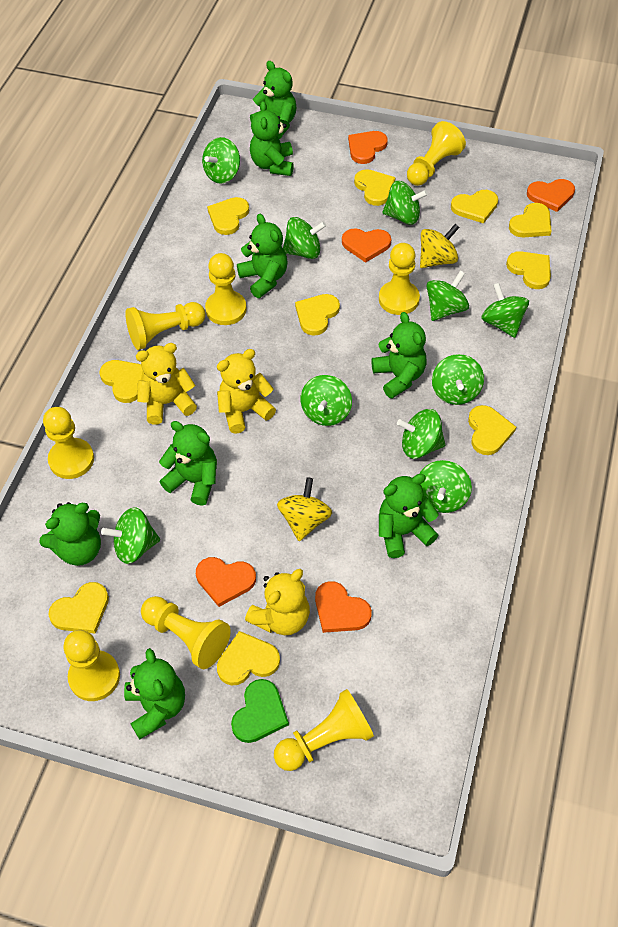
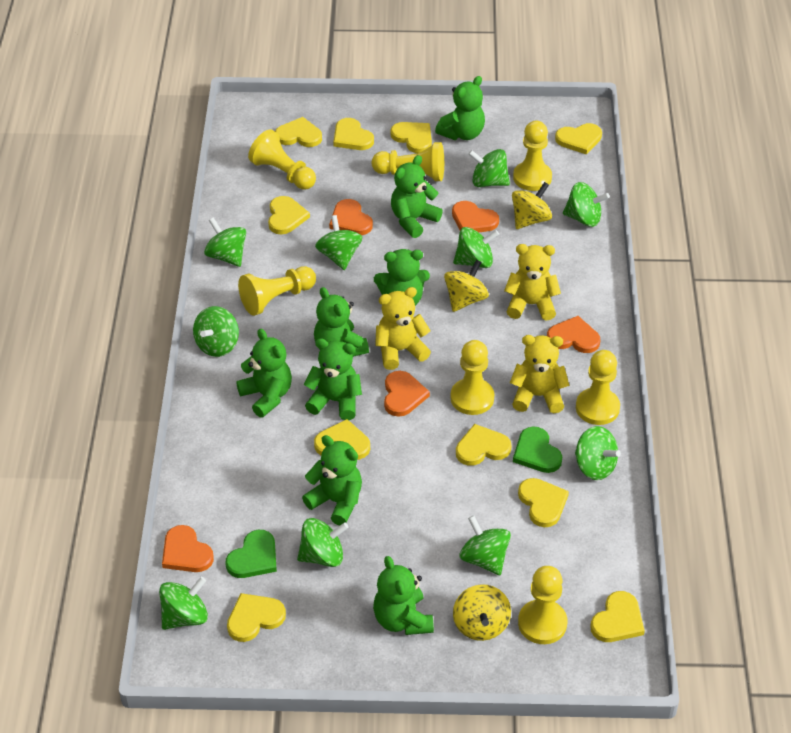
green heart: [231,679,289,743] = 1 -> [225,530,277,578] [513,427,563,473] = 2
yellow pawn: [43,407,94,479] [63,630,120,701] [125,302,206,350] [141,596,231,669] [205,253,247,325] [274,689,374,771] [379,243,420,315] [407,121,466,186] = 8 -> [238,266,316,316] [248,129,316,190] [372,142,444,181] [450,340,494,415] [513,121,552,191] [518,566,567,644] [576,350,620,425] = 7
yellow spinning top: [277,477,332,541] [420,224,460,268] = 2 -> [444,260,489,312] [453,584,511,641] [512,182,552,229] = 3

